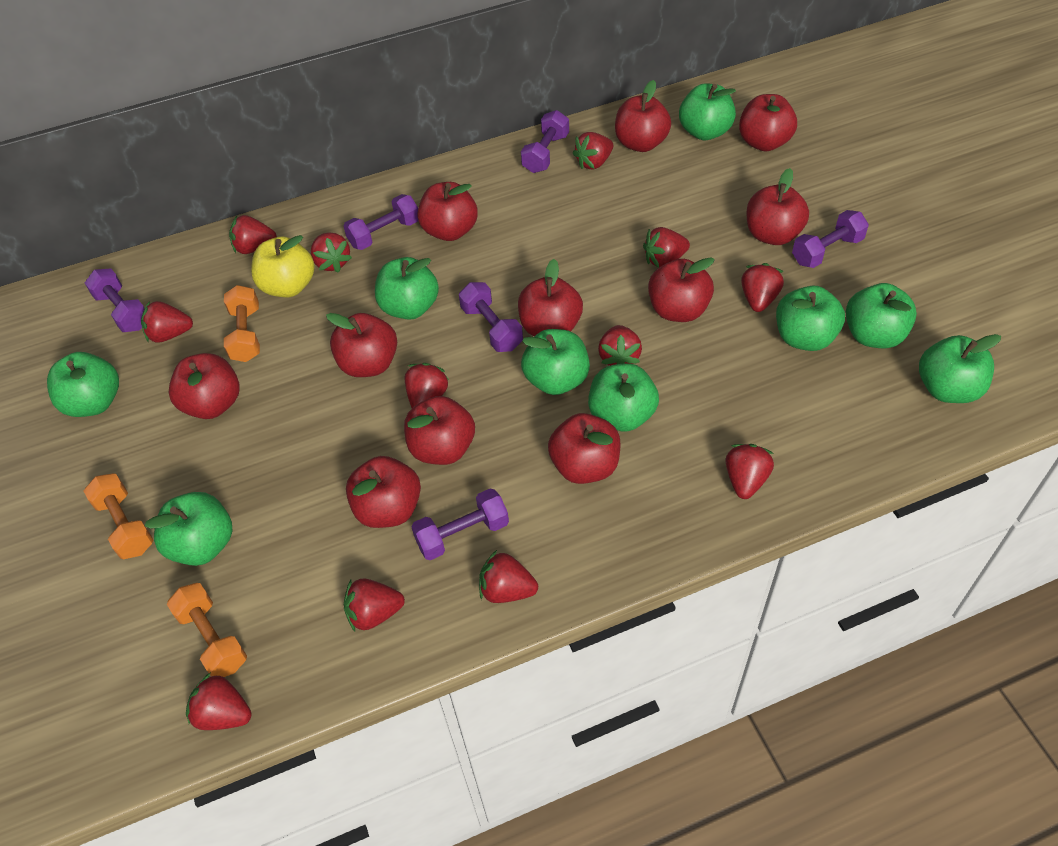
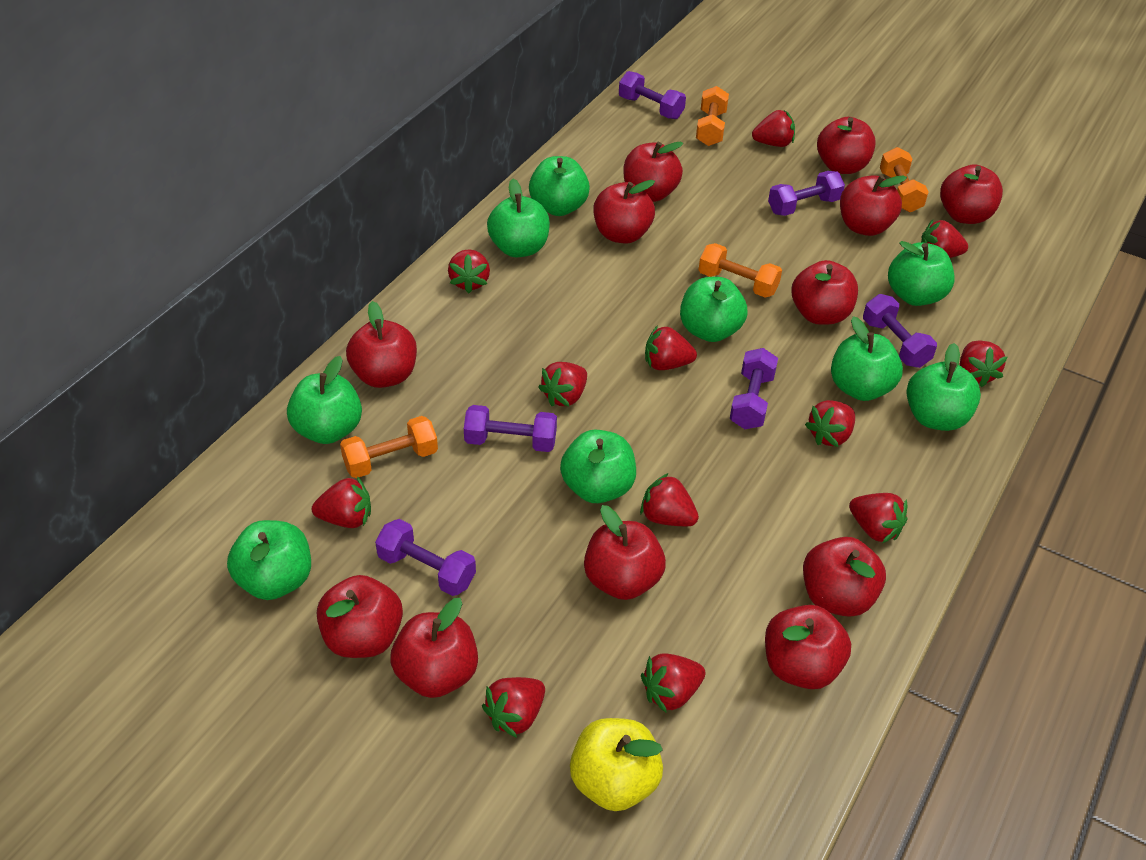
orange dumbbell: [84,473,154,559] [167,583,247,677] [224,285,260,362] = 3 -> [340,416,438,478] [696,86,729,146] [699,243,782,298] [880,147,928,212] = 4
red apple: [169,353,240,419] [326,313,397,377] [346,456,421,528] [404,396,475,465] [418,182,478,241] [518,259,583,336] [548,413,621,484] [615,80,671,152] [648,257,715,322] [739,94,797,151] [747,168,809,245] = 11 -> [317,575,403,658] [346,301,417,388] [390,598,478,698] [584,505,666,600] [594,180,655,244] [624,141,683,202] [765,605,851,689] [792,260,858,325] [803,537,886,617] [817,117,876,174] [840,175,907,236] [940,164,1003,224] = 12

